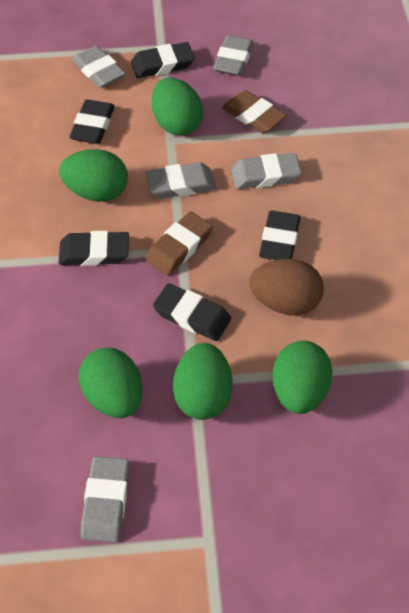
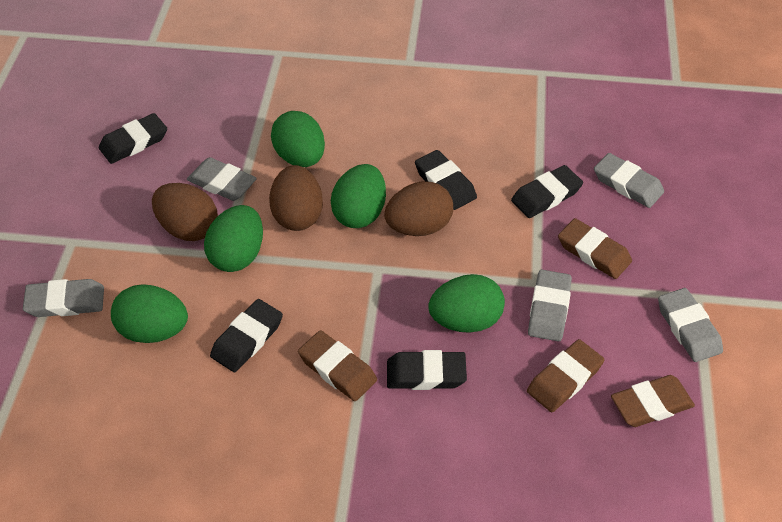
brown egg: [250,259,324,315] = 1 -> [152,183,218,241] [269,165,323,231] [384,182,453,236] = 3
brown eraser: [146,211,213,275] [222,90,287,133] = 2 -> [298,330,377,401] [527,339,604,412] [558,218,632,279] [611,375,695,427] = 4

